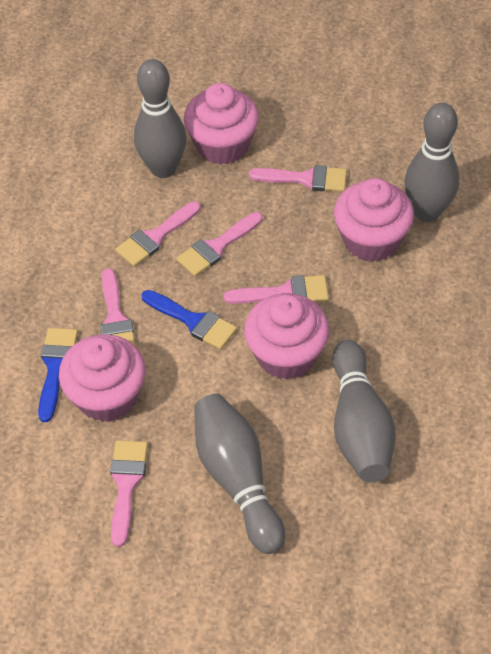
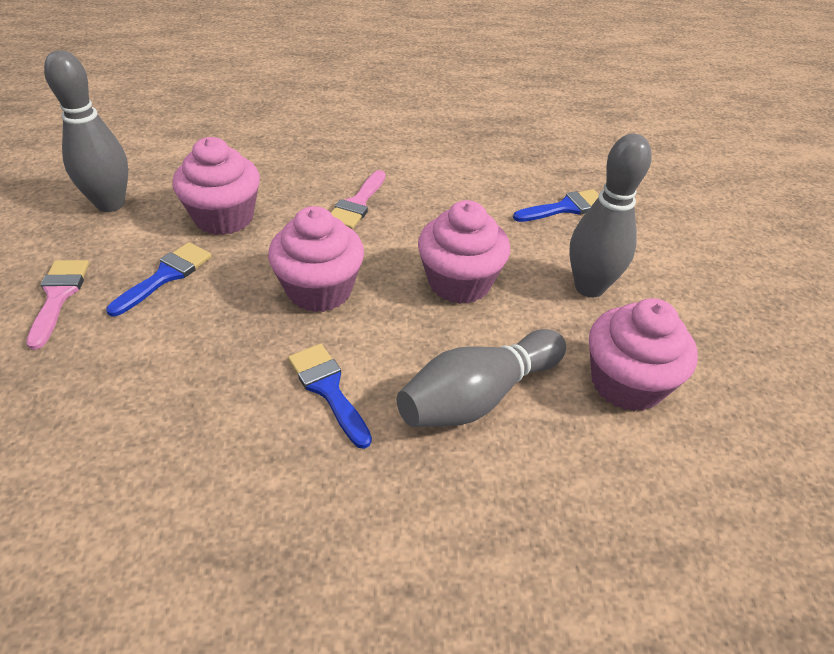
blue brush: [38,328,78,422] [142,290,237,350] = 2 -> [106,242,212,317] [288,344,372,449] [513,189,599,222] = 3
grey bowling pin: [134,59,186,178] [194,394,285,554] [332,340,396,482] [404,103,460,222] = 4 -> [44,50,128,212] [397,329,566,427] [569,133,652,297] = 3
pink brush: [100,268,136,347] [110,440,148,547] [115,201,201,267] [176,212,263,277] [223,275,329,304] [249,165,347,192] = 6 -> [26,260,89,350] [331,170,386,229] = 2

